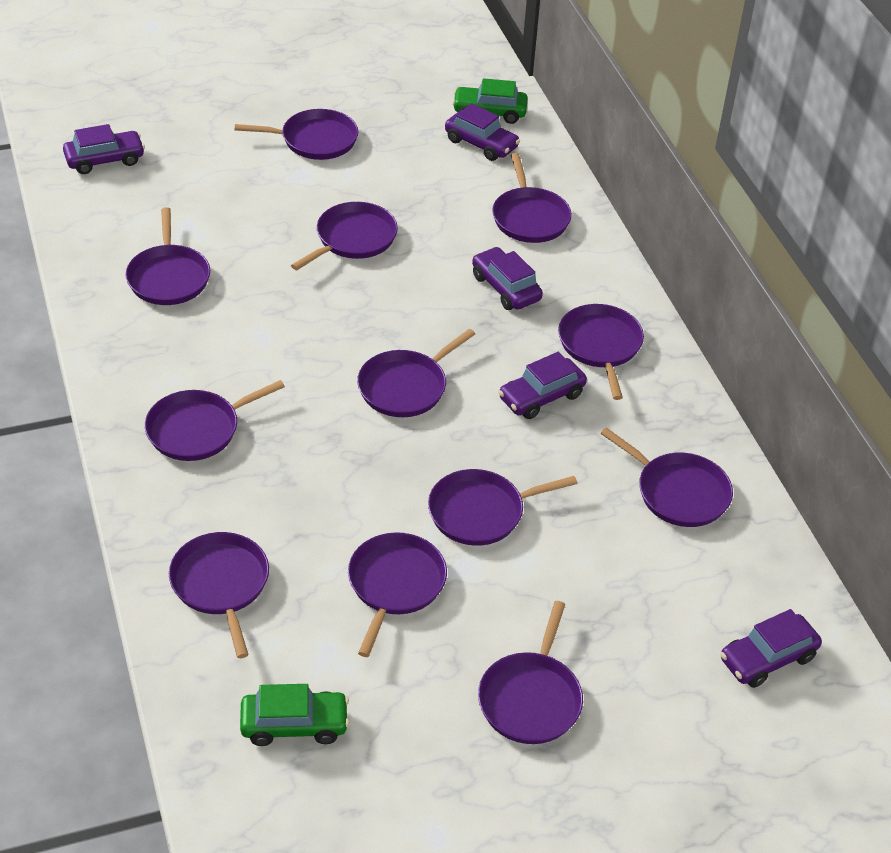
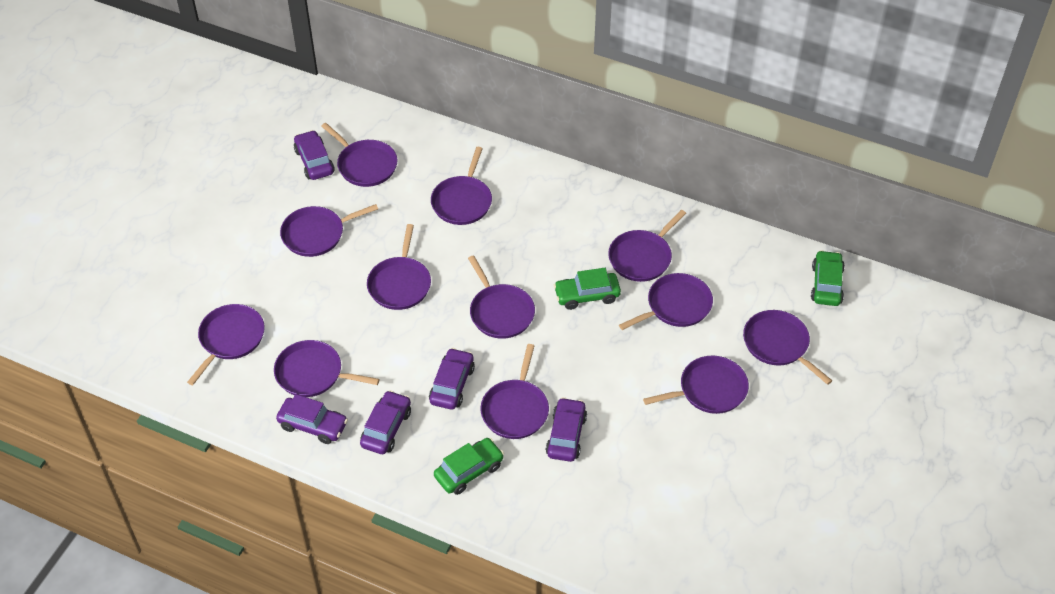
green car: [240,684,349,746] [452,78,528,124] = 2 -> [434,438,504,495] [554,268,621,310] [811,250,845,306] = 3

